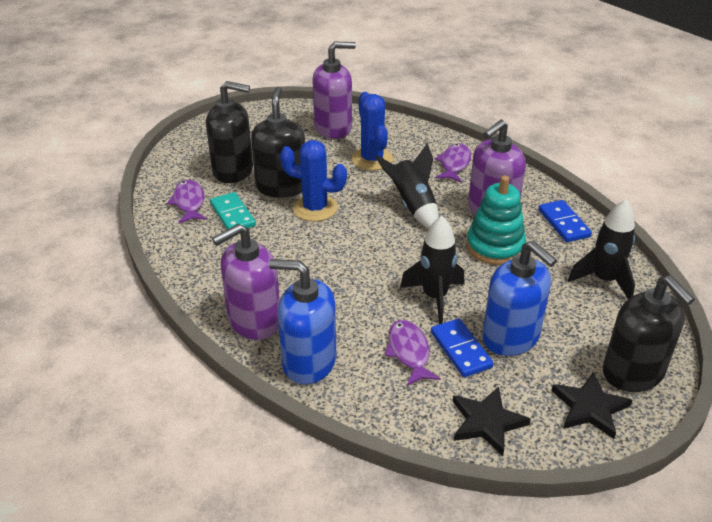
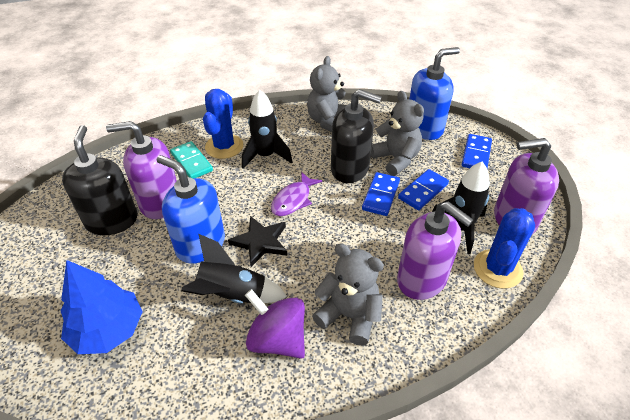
black soap dispenser: [206,81,253,183] [251,86,305,198] [603,275,695,392] = 3 -> [62,125,138,235] [331,89,382,183] = 2
black star: [453,387,531,456] [551,372,632,439] = 2 -> [228,216,287,267] = 1
blue domino: [431,318,493,377] [538,200,592,242] = 2 -> [362,172,400,216] [398,169,449,210] [461,134,492,168] = 3
blue tree: none = 0 -> [61,260,143,354] = 1
grey teddy bear: none = 0 -> [307,56,346,132] [312,243,384,346] [371,91,424,176] = 3
purple fish: [167,180,207,223] [384,320,441,386] [435,144,471,183] = 3 -> [271,172,322,216] = 1
purple spinning top: none = 0 -> [245,289,305,359] = 1
turquoise stacking toy: [466,176,526,265] = 1 -> none = 0

